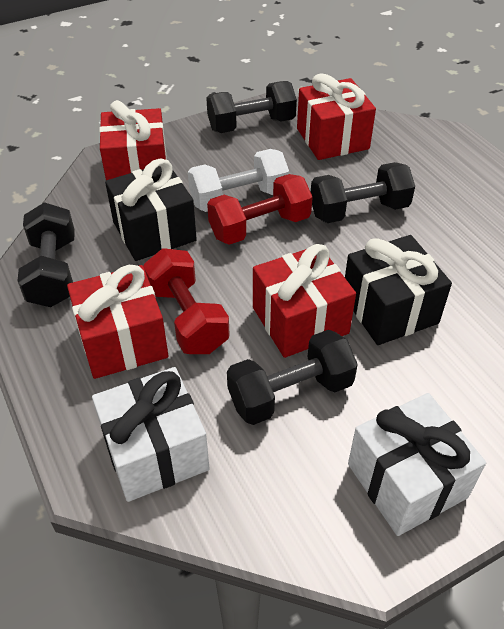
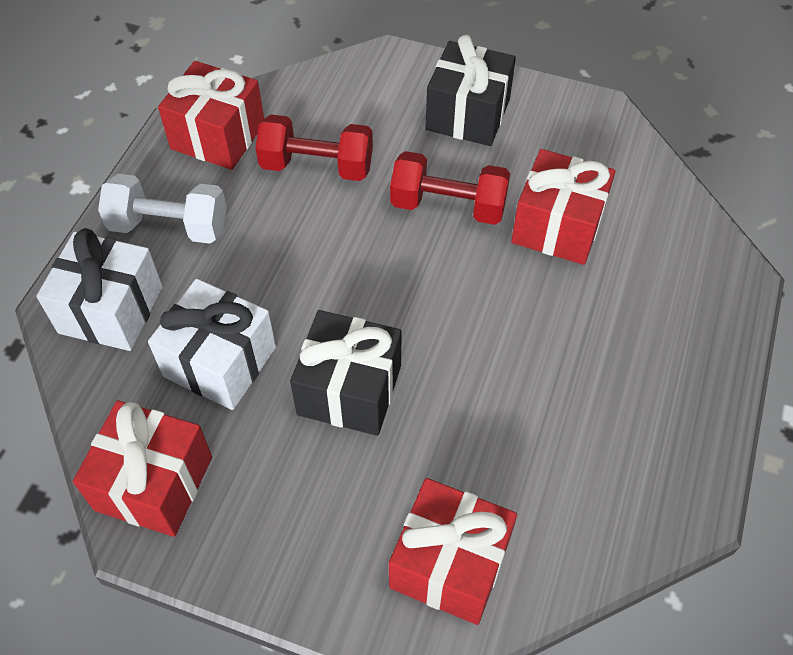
black dumbbell: [18,203,75,307] [206,81,297,133] [227,330,358,425] [311,162,415,223] = 4 -> none = 0

